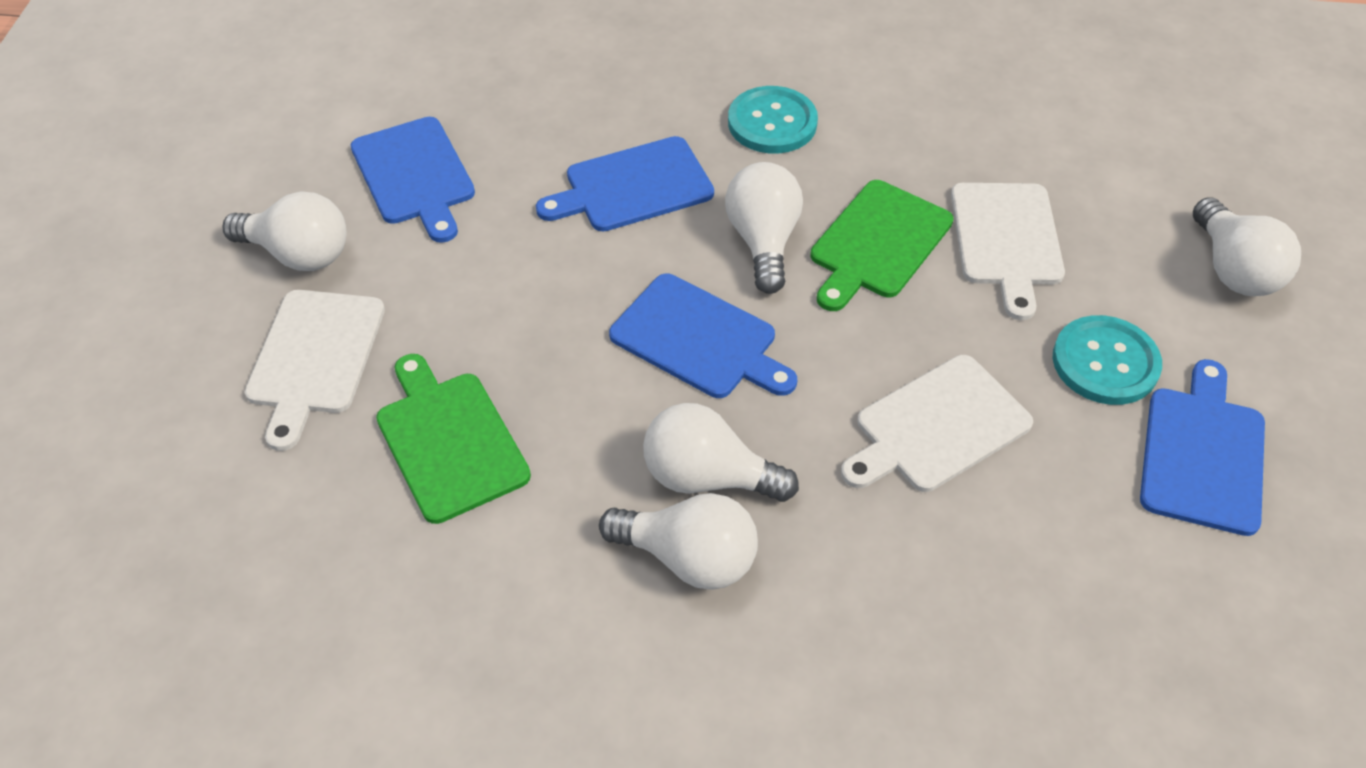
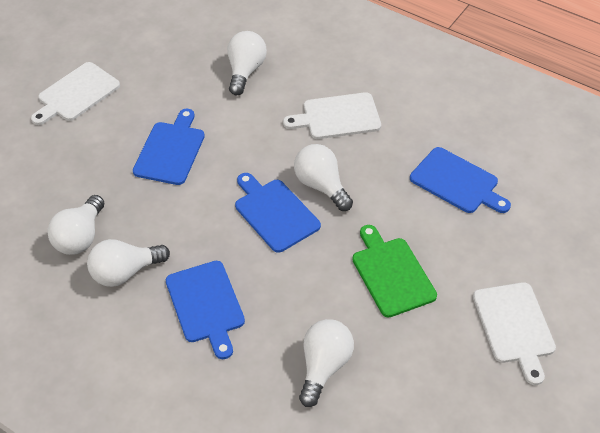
green cutting board: [376,354,531,524] [810,180,954,311] = 2 -> [352,225,437,318] = 1
turquoise button: [728,86,818,153] [1053,315,1162,405] = 2 -> none = 0

